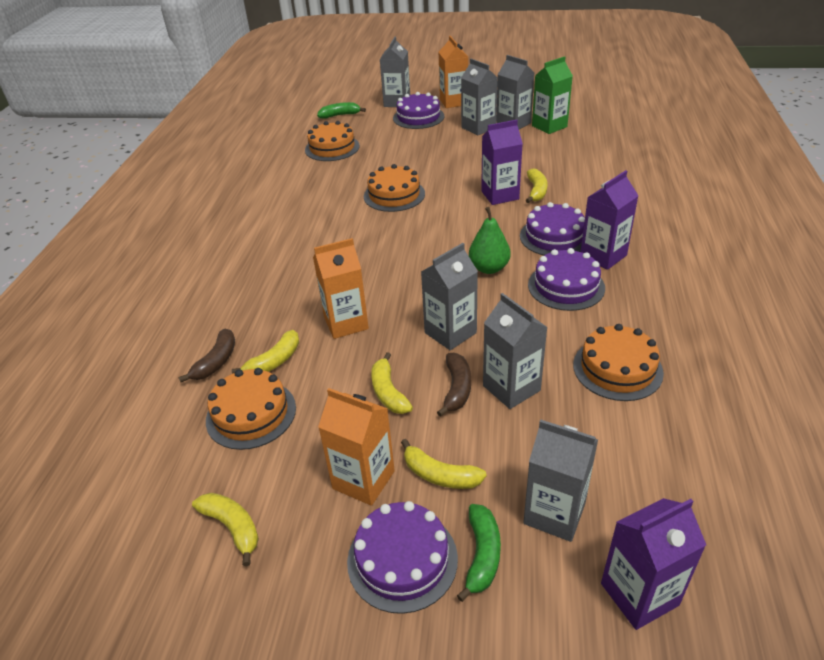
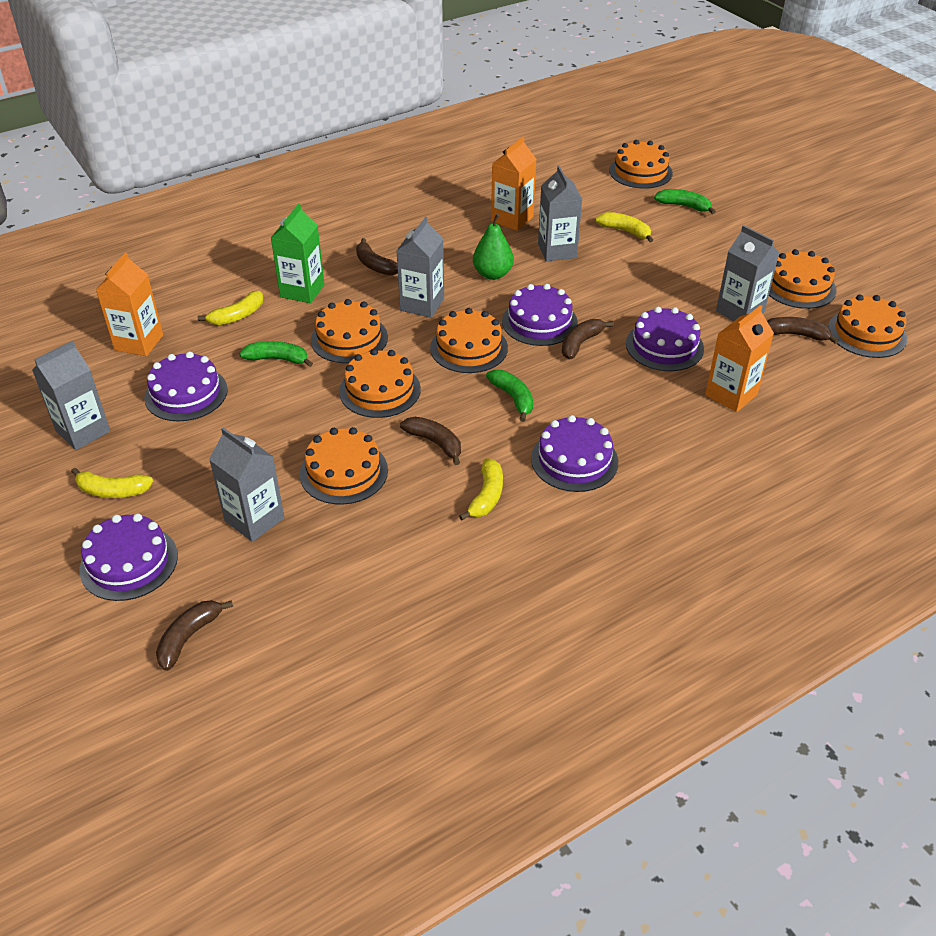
brown banana: [178,329,235,382] [437,353,471,417] = 2 -> [156,600,233,671] [356,238,398,276] [400,417,461,465] [562,319,614,359] [767,317,839,344] = 5
green banana: [317,102,366,119] [457,504,501,602] = 2 -> [240,341,313,367] [486,370,533,422] [654,189,716,214] = 3
grey carton: [380,36,410,107] [421,243,478,350] [461,59,498,135] [483,293,548,409] [496,55,534,129] [523,420,598,542] = 6 -> [32,341,110,450] [209,427,284,542] [396,217,444,318] [538,166,582,261] [716,225,780,321] = 5
orange cake: [206,368,296,450] [305,121,360,161] [364,164,425,212] [573,324,664,401] = 4 -> [300,427,388,505] [311,299,388,363] [339,349,421,418] [430,308,508,373] [609,140,673,189] [769,249,837,309] [828,295,907,358] = 7
purple cake: [347,501,458,614] [393,92,444,129] [520,202,585,255] [528,248,605,311] = 4 -> [80,514,178,601] [144,352,228,421] [502,284,578,346] [531,415,618,492] [626,307,704,371] = 5
purple carton: [481,120,523,205] [581,170,639,270] [601,498,706,630] = 3 -> none = 0
yellow banana: [192,493,259,566] [232,330,299,374] [371,352,413,414] [401,439,487,489] [526,168,548,203] = 5 -> [71,468,153,498] [198,291,263,325] [459,458,503,520] [596,212,653,242] = 4

